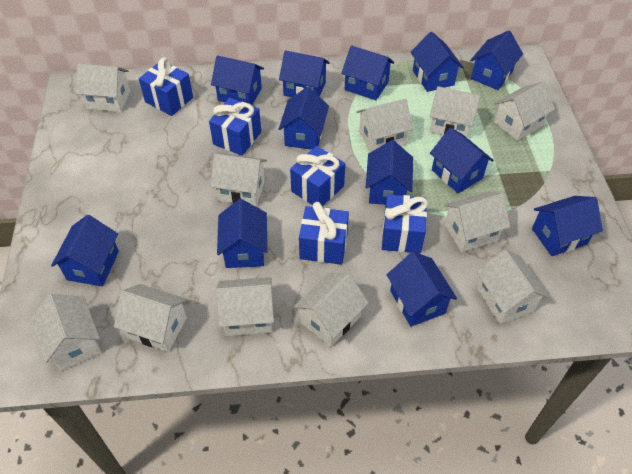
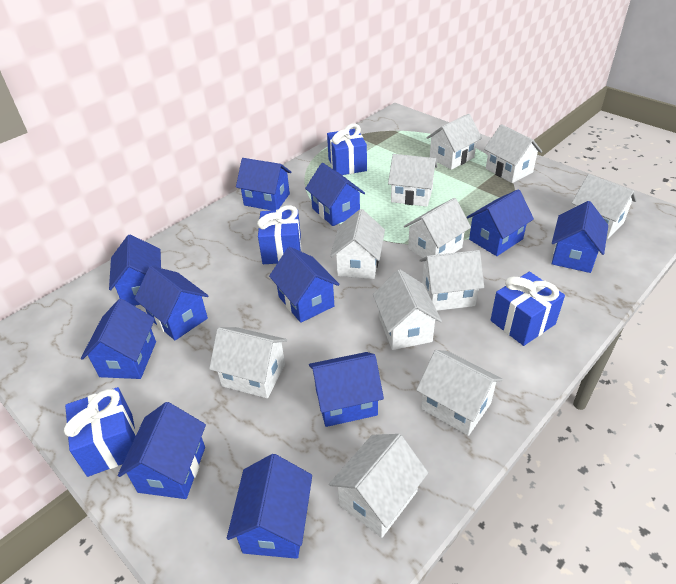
blue gift: [139,57,193,116] [209,98,261,156] [290,146,345,206] [299,202,349,265] [382,194,428,254] = 5 -> [64,387,137,477] [257,205,301,264] [327,124,367,175] [491,272,565,346] = 4
blue house: [51,215,119,286] [211,56,264,105] [217,199,268,268] [279,50,329,97] [279,87,329,150] [341,45,394,100] [366,140,413,205] [387,252,457,327] [411,32,464,92] [430,128,494,194] [470,31,523,90] [532,196,603,256] = 12 -> [81,299,156,379] [109,235,161,306] [118,402,206,499] [134,266,208,340] [227,454,312,559] [236,158,291,211] [269,247,340,323] [305,163,365,226] [309,352,384,427] [467,189,534,256] [552,201,608,273] = 11

